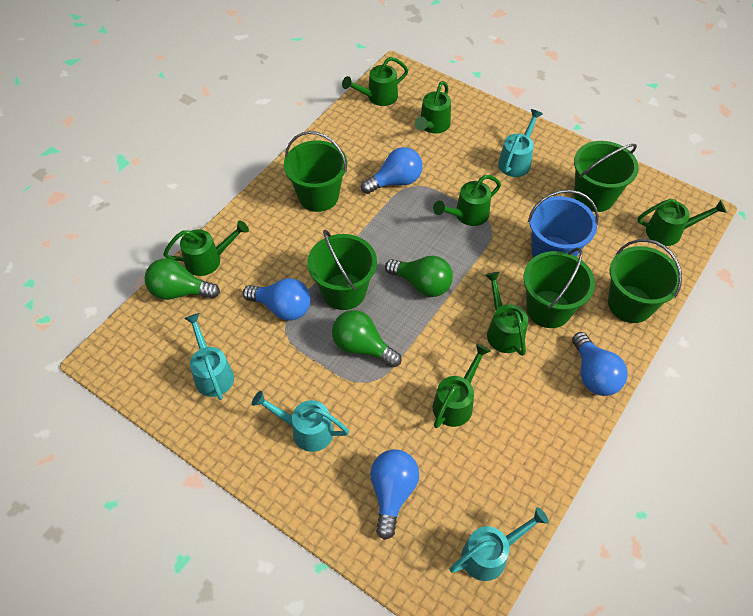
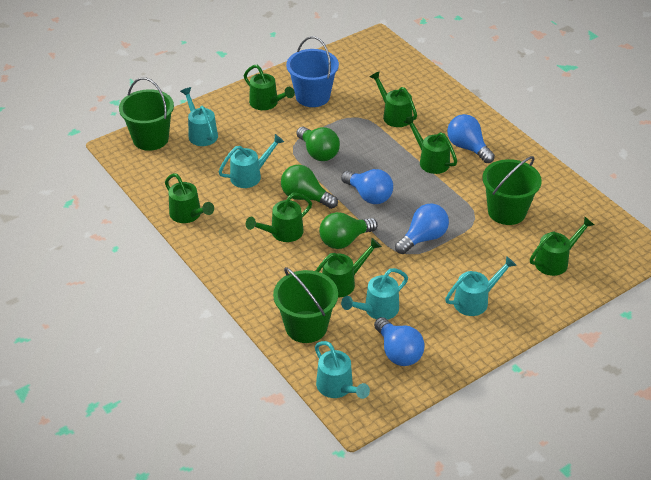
green bucket: [284,131,347,212] [307,230,377,310] [523,248,595,328] [574,141,639,212] [608,239,682,323] = 5 -> [119,78,174,151] [273,267,338,343] [483,156,542,225] = 3
turquoise watering can: [184,313,234,400] [252,391,349,452] [449,507,549,581] [498,109,543,177] = 4 -> [180,87,218,146] [219,134,284,188] [315,341,370,399] [341,268,408,320] [445,256,517,316] = 5

